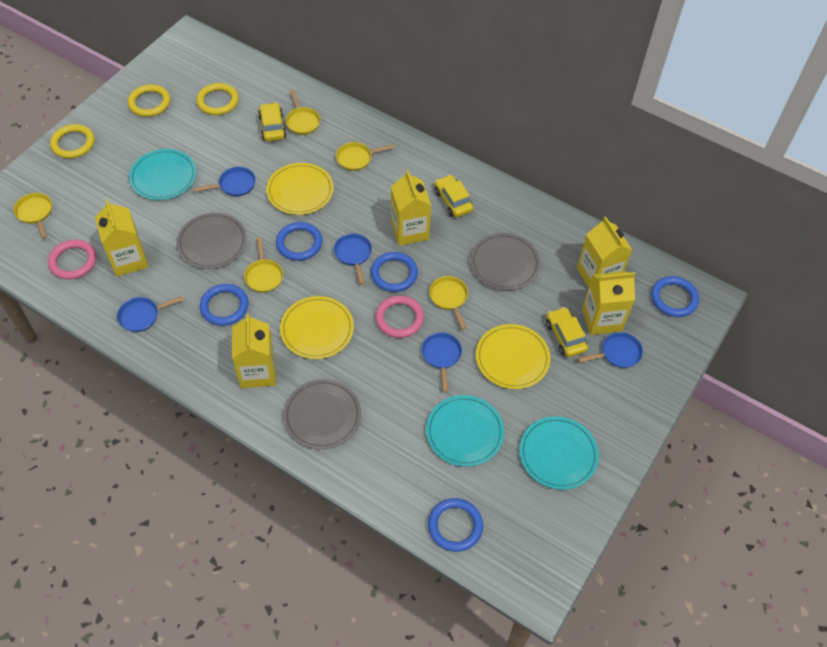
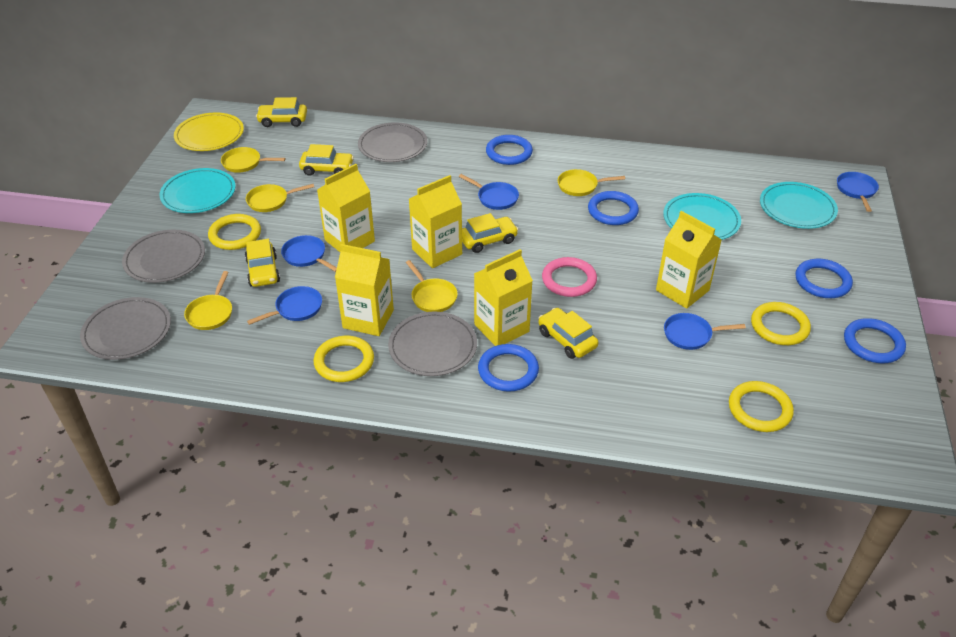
grey plate: [177,213,247,269] [283,379,361,449] [470,233,540,290] = 3 -> [80,297,171,360] [122,230,205,283] [358,123,427,162] [388,312,477,376] = 4
pink ring: [48,240,96,279] [375,296,424,338] = 2 -> [542,257,597,297] = 1
yellow car: [258,102,286,141] [434,175,473,217] [546,307,588,357] = 3 -> [245,239,280,287] [256,97,307,127] [299,144,354,176] [462,213,519,253] [538,308,599,359] = 5
yellow plate: [266,163,334,215] [280,296,354,359] [476,324,550,389] = 3 -> [174,113,244,151] = 1
yellow ring: [50,124,95,158] [128,84,170,117] [196,83,239,115] = 3 -> [208,214,261,250] [313,336,374,382] [729,381,794,432] [751,302,811,345] = 4

